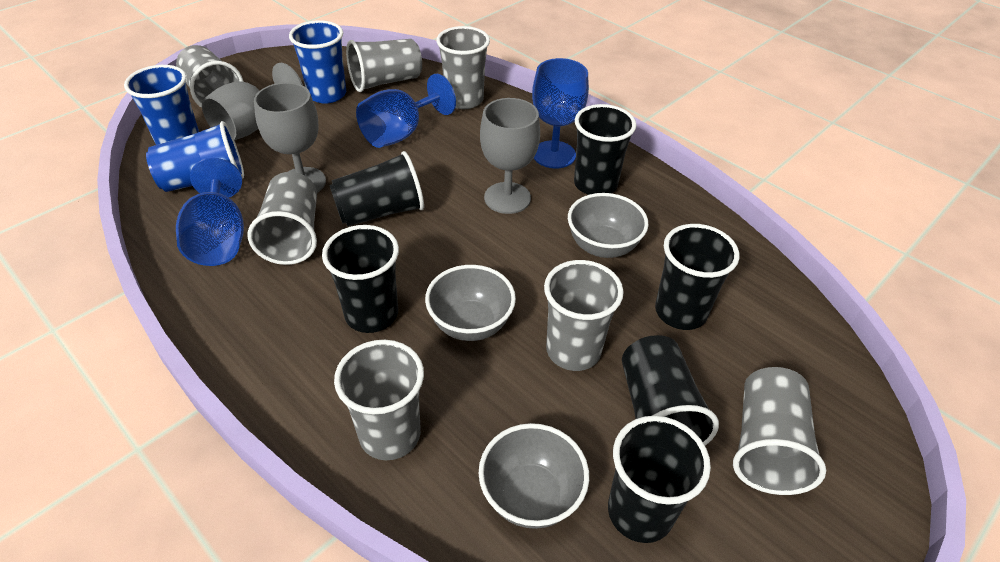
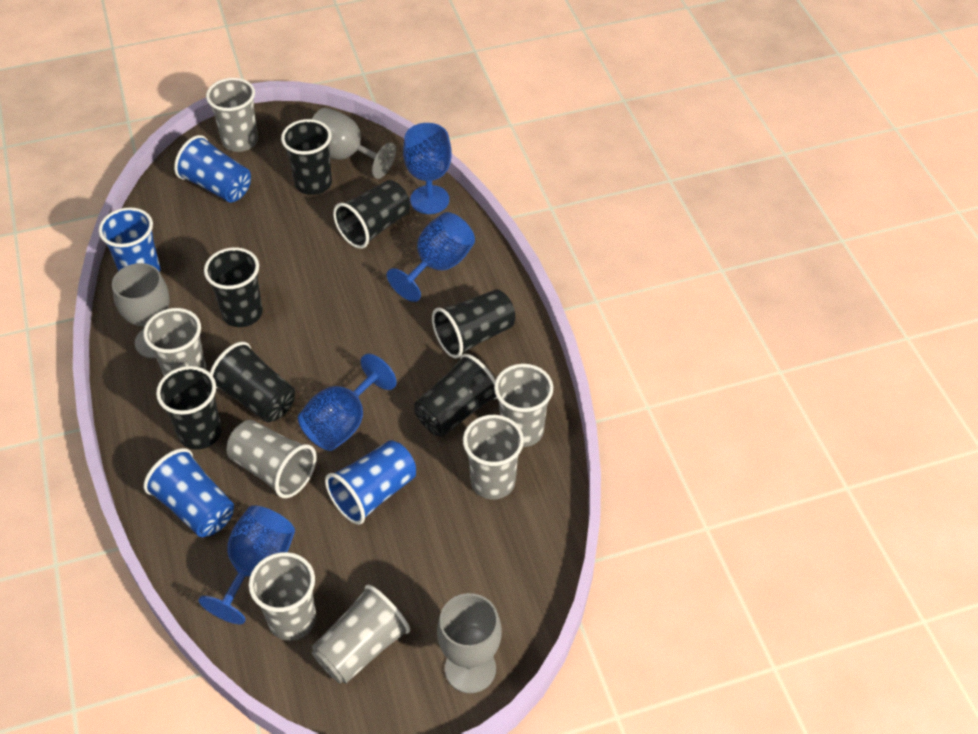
black cup: [322,225,399,333] [329,151,424,226] [574,104,637,195] [608,416,711,543] [622,335,719,445] [655,224,739,330] = 6 -> [156,366,222,450] [204,247,263,327] [210,342,295,422] [281,119,332,195] [333,180,410,249] [414,354,497,437] [432,289,515,359] = 7
blue cup: [124,65,199,145] [146,121,244,192] [289,20,346,104] = 3 -> [99,207,160,272] [144,448,234,537] [174,135,251,202] [325,440,416,525] = 4
blue goblet: [176,158,244,266] [356,74,456,148] [532,58,589,168] = 3 -> [199,506,295,624] [298,354,397,451] [387,212,475,302] [403,123,452,214] = 4
grey bowl: [425,265,516,341] [479,423,589,529] [568,193,649,258] = 3 -> none = 0

